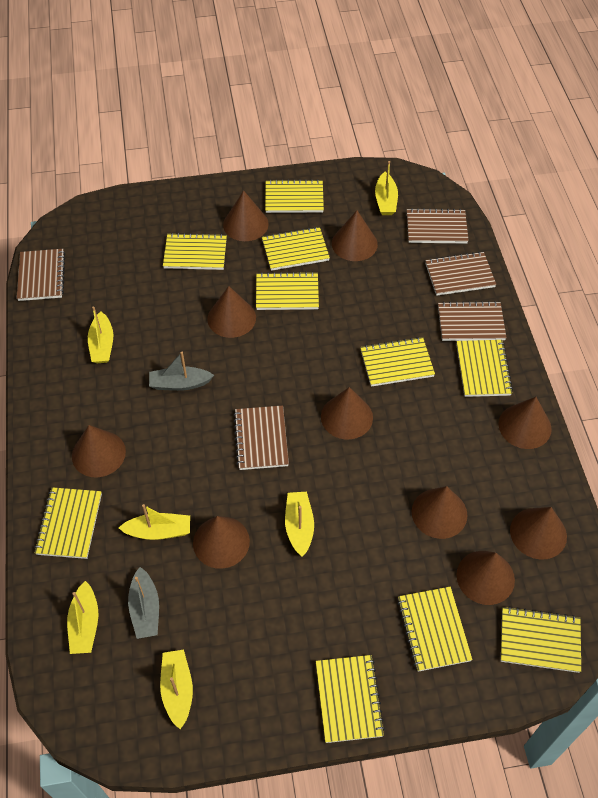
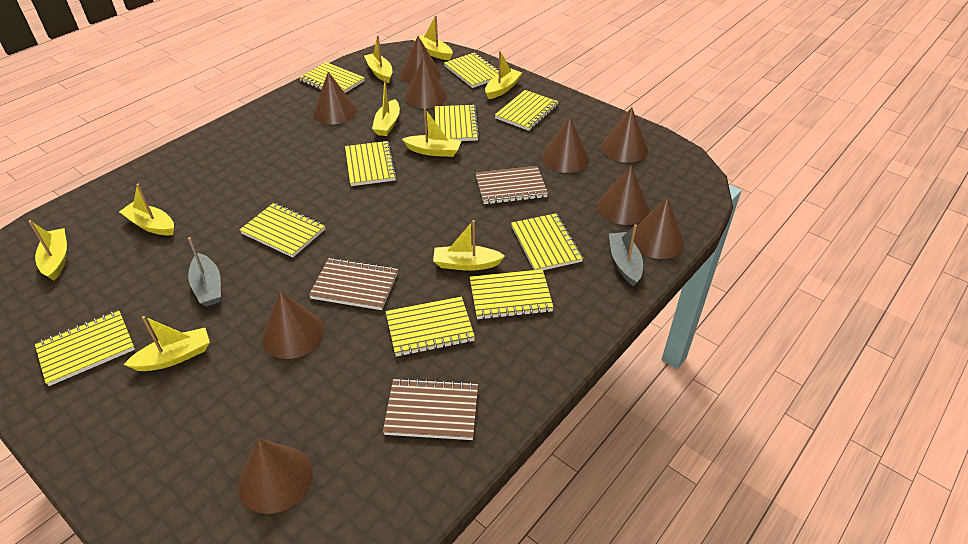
brown cone: [72,425,126,477] [193,516,250,569] [207,286,256,338] [223,190,269,241] [321,387,373,439] [332,211,378,261] [412,486,468,539] [457,551,515,605] [498,397,552,449] [510,507,567,560] = 10 -> [238,439,313,514] [262,291,324,359] [313,72,357,125] [400,36,441,84] [405,57,447,108] [542,117,589,173] [597,165,649,225] [601,107,648,163] [634,197,685,259] = 9
brown notebook: [17,249,65,301] [233,405,289,470] [407,208,469,243] [425,252,496,296] [438,301,507,341] = 5 -> [309,258,398,310] [383,378,478,440] [475,166,548,204] = 3
yellow boat: [67,581,98,654] [88,307,113,363] [119,504,190,540] [160,650,193,729] [285,492,314,557] [375,161,398,215] = 6 -> [28,220,67,281] [119,184,174,235] [124,316,210,371] [364,35,392,83] [372,79,400,136] [402,108,461,157] [413,15,453,60] [433,220,505,271] [485,51,522,99] = 9

